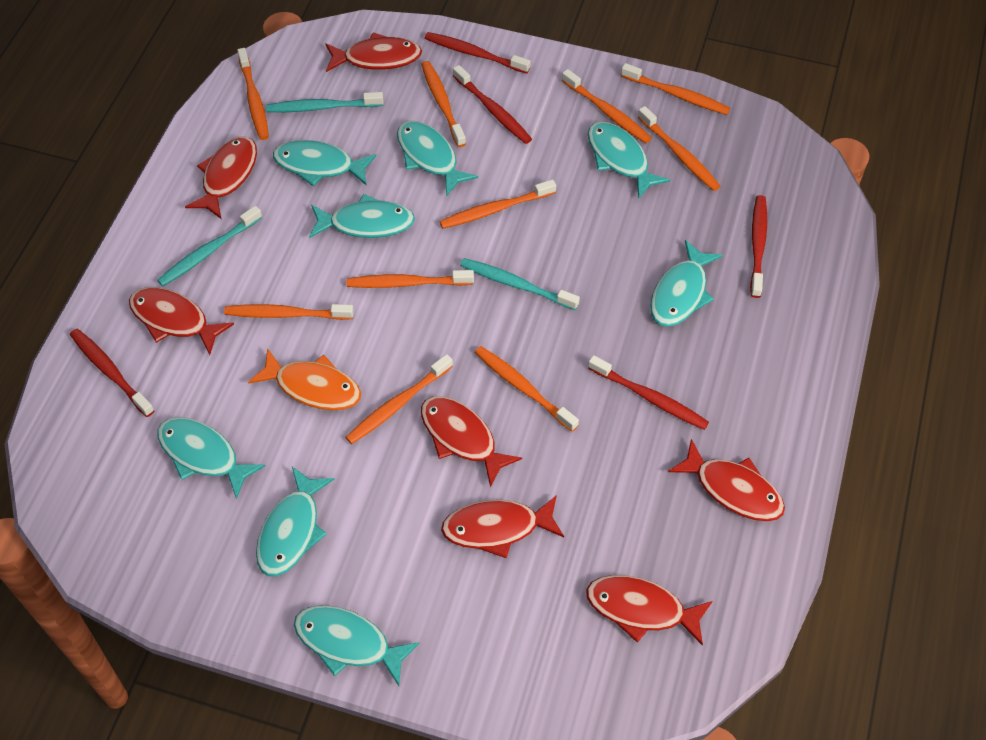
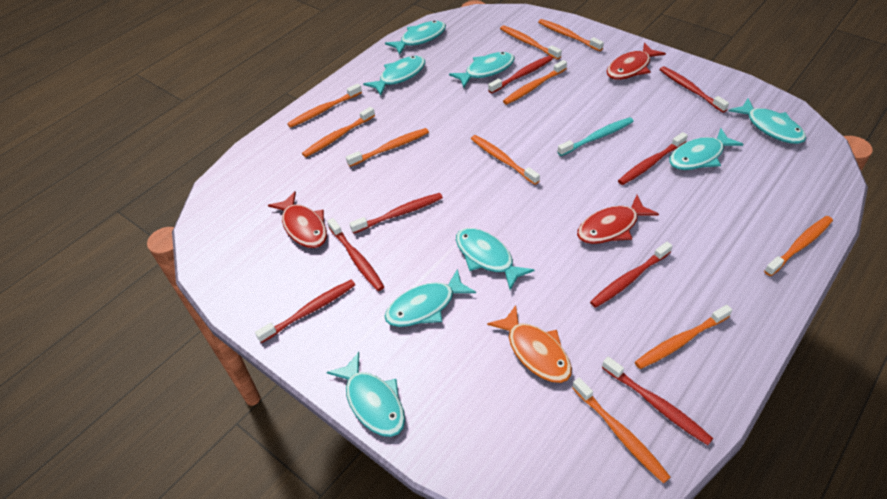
red fish: [129,287,234,355] [185,136,257,219] [325,32,422,72] [421,396,522,487] [441,495,564,558] [586,575,712,646] [668,439,785,521] = 7 -> [268,191,327,248] [577,195,659,244] [607,43,666,80] = 3
red toothbrush: [70,329,155,417] [425,32,531,74] [453,65,532,144] [588,355,709,430] [750,195,767,298] = 5 -> [255,280,355,343] [327,218,384,291] [349,193,443,234] [488,56,553,94] [590,242,672,308] [602,357,713,445] [618,132,688,185] [659,66,729,113] = 8
turquoise toothbrush: [157,206,262,286] [266,92,383,112] [460,258,580,310] = 3 -> [557,117,634,156] = 1

